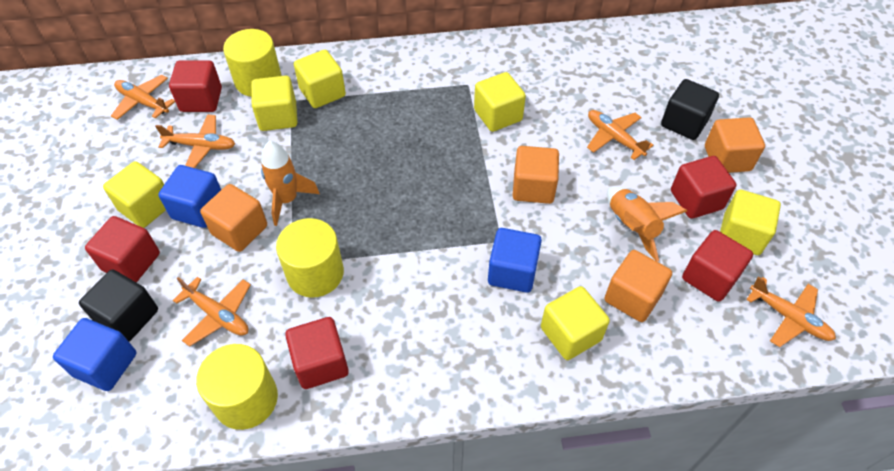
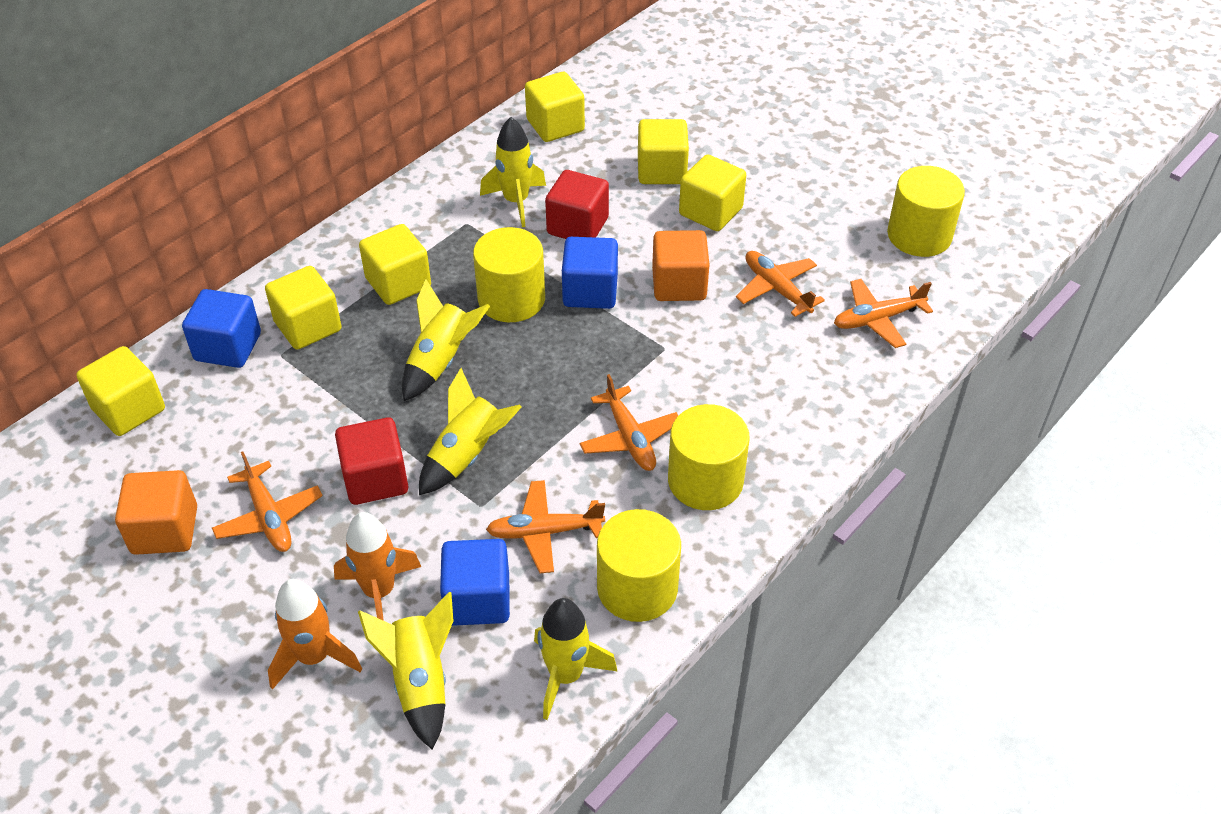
black cube: [79,270,158,341] [661,79,719,140] = 2 -> none = 0
orange cube: [200,184,267,252] [512,146,559,204] [605,250,672,322] [705,117,765,173] = 4 -> [115,470,197,555] [652,230,710,301] = 2
red cube: [85,216,160,282] [169,60,222,112] [285,317,349,389] [671,156,736,219] [682,230,753,302] = 5 -> [335,417,408,505] [545,170,609,239] = 2
yellow cylinder: [196,344,278,430] [223,29,282,97] [276,218,344,298] = 3 -> [473,227,545,322] [597,509,681,622] [668,404,750,510] [887,166,965,257] = 4
yellow rocket: none = 0 -> [358,592,453,749] [402,279,490,401] [419,368,521,495] [480,117,546,227] [534,598,618,720] = 5

